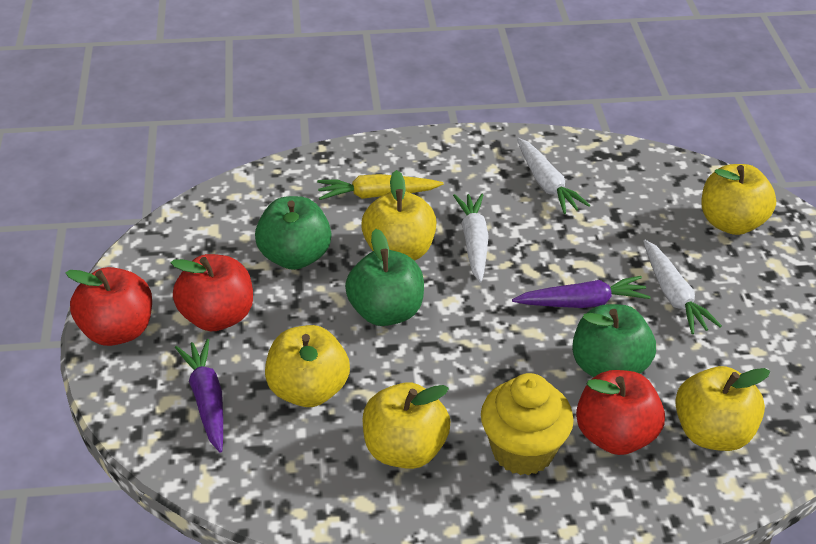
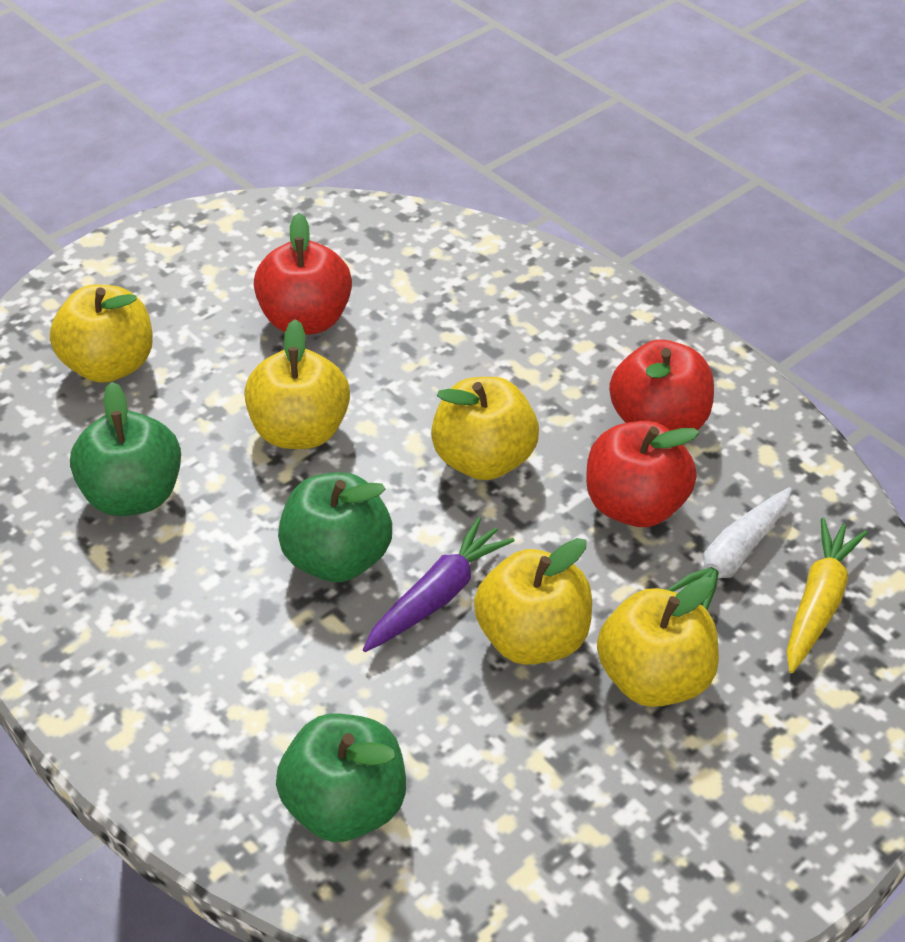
purple carrot: [175,339,223,453] [512,276,651,308] = 2 -> [363,517,514,652] = 1
white carrot: [453,194,489,283] [517,138,590,214] [643,240,722,334] = 3 -> [667,487,792,610] = 1
yellow cupcake: [481,373,574,475] = 1 -> none = 0

